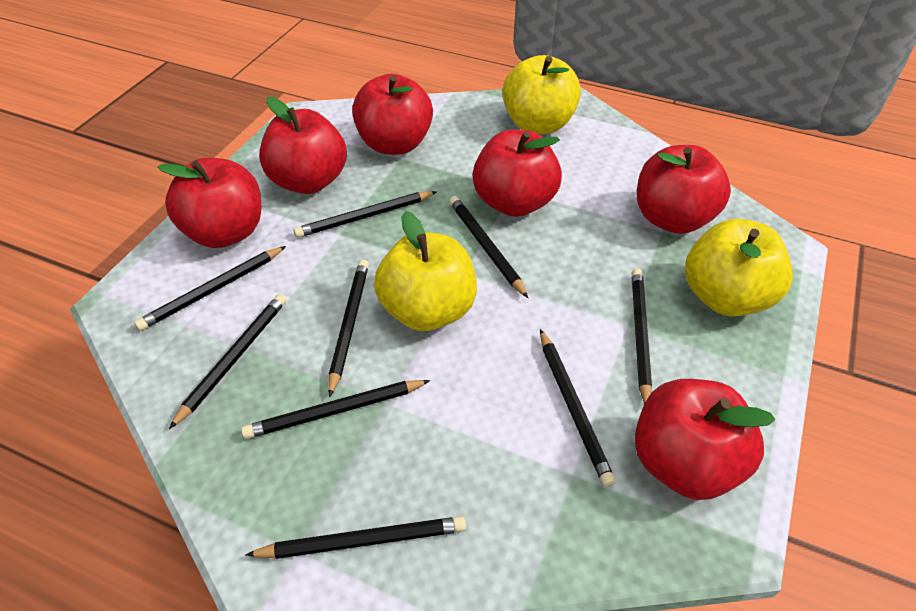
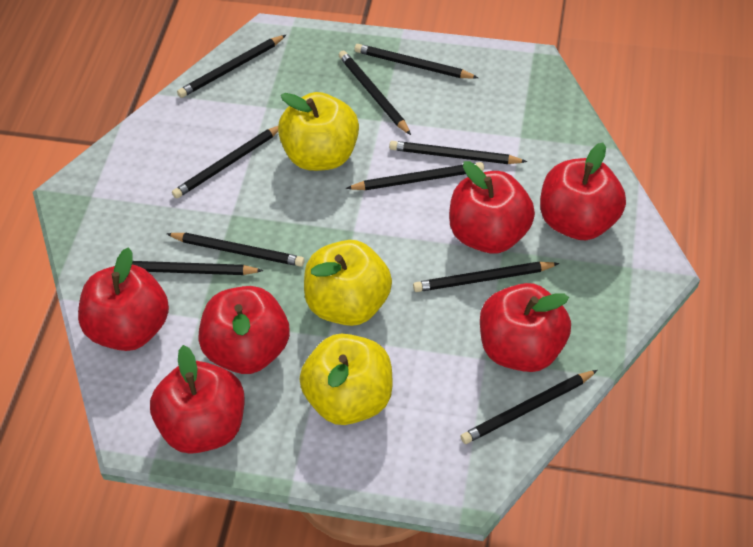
black pencil: [134,246,286,331] [169,294,287,429] [241,380,430,439] [246,516,466,559] [293,191,437,238] [328,260,369,398] [449,196,528,298] [540,329,616,487] [632,269,652,404] = 9 -> [132,261,263,275] [167,232,305,267] [172,126,278,198] [177,35,286,98] [339,50,411,135] [346,162,484,190] [354,44,478,79] [389,141,527,164] [413,262,559,292] [461,370,598,444] = 10

